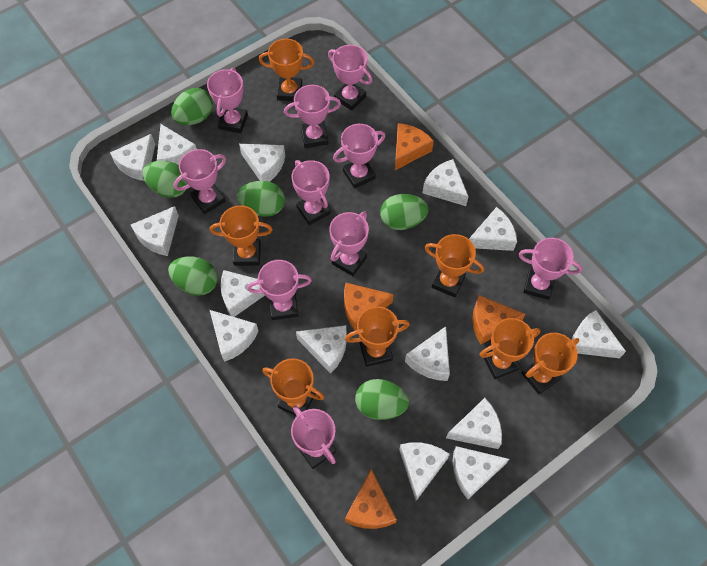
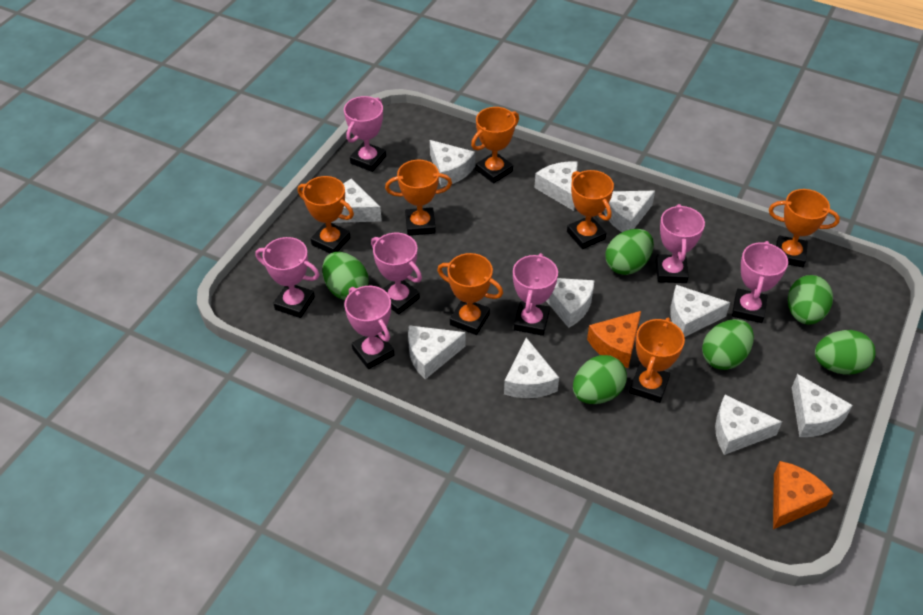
orange cheese: [344,283,394,330] [345,469,397,529] [395,123,434,170] [472,295,525,344] = 4 -> [587,311,641,368] [773,461,834,529] = 2
pink trophy: [174,149,226,214] [207,68,248,133] [247,260,312,320] [284,85,341,148] [291,406,336,469] [292,160,330,225] [328,45,372,111] [329,212,369,276] [333,124,385,189] [518,238,582,300] = 10 -> [255,237,319,318] [344,96,386,172] [344,286,394,369] [371,233,422,315] [513,253,558,336] [656,204,705,283] [732,241,788,323] = 7
white cheese: [110,134,155,181] [131,206,179,256] [157,124,197,165] [210,310,259,362] [221,270,265,317] [239,144,285,182] [296,325,347,374] [399,443,450,501] [405,326,450,381] [423,159,469,206] [446,398,502,449] [453,446,509,499] [469,207,517,251] [572,310,626,358] = 14 -> [331,178,382,223] [408,325,466,379] [430,140,475,187] [504,338,559,398] [535,162,578,211] [546,278,594,328] [603,191,655,232] [670,285,730,337] [715,395,782,455] [792,374,852,437] = 10

